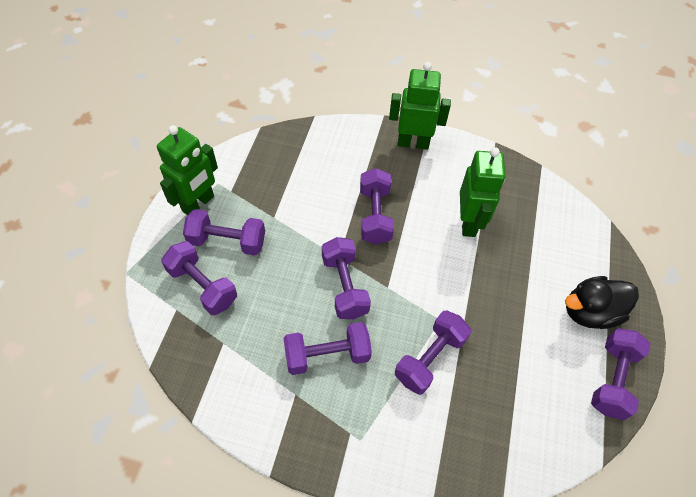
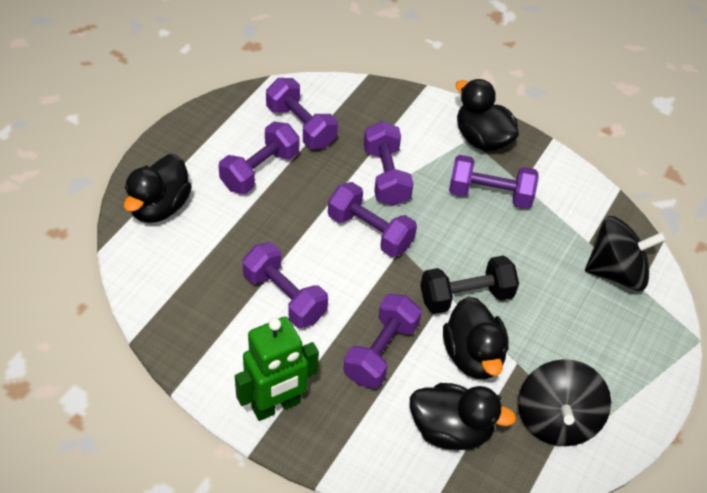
black duck: [565,276,639,329] = 1 -> [124,154,192,223] [410,383,516,450] [443,296,509,379] [456,79,519,151] = 4
black dumbbell: none = 0 -> [420,255,519,314] = 1
black spinning top: none = 0 -> [518,359,611,446] [585,216,666,291] = 2
green robot: [157,125,218,215] [389,62,451,150] [460,147,505,237] = 3 -> [235,317,319,421] = 1

